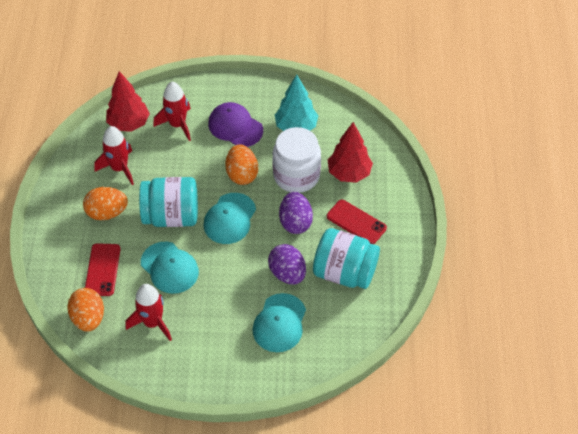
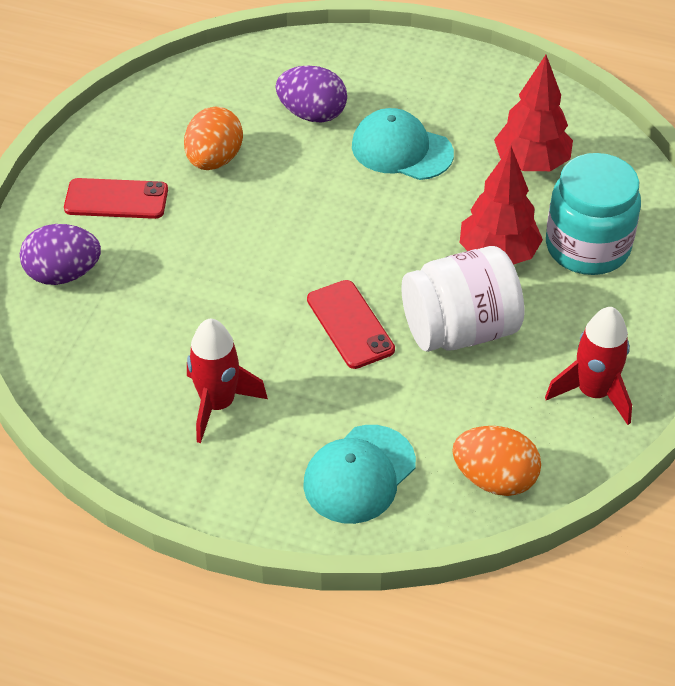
orange egg: [67,288,104,332] [83,187,128,220] [226,144,258,185] = 3 -> [184,107,243,170] [452,426,541,496] = 2
purple cap: [208,102,263,147] = 1 -> none = 0
red rocket: [94,126,134,185] [125,284,172,341] [153,82,191,141] = 3 -> [187,319,268,443] [545,307,632,425] = 2
turquoise cap: [141,242,199,294] [204,193,256,244] [252,293,306,352] = 3 -> [303,425,416,524] [352,108,454,180] = 2
turquoise jar: [139,177,198,227] [313,228,380,289] = 2 -> [546,153,641,275] = 1
turquoise tree: [275,75,318,131] = 1 -> none = 0

